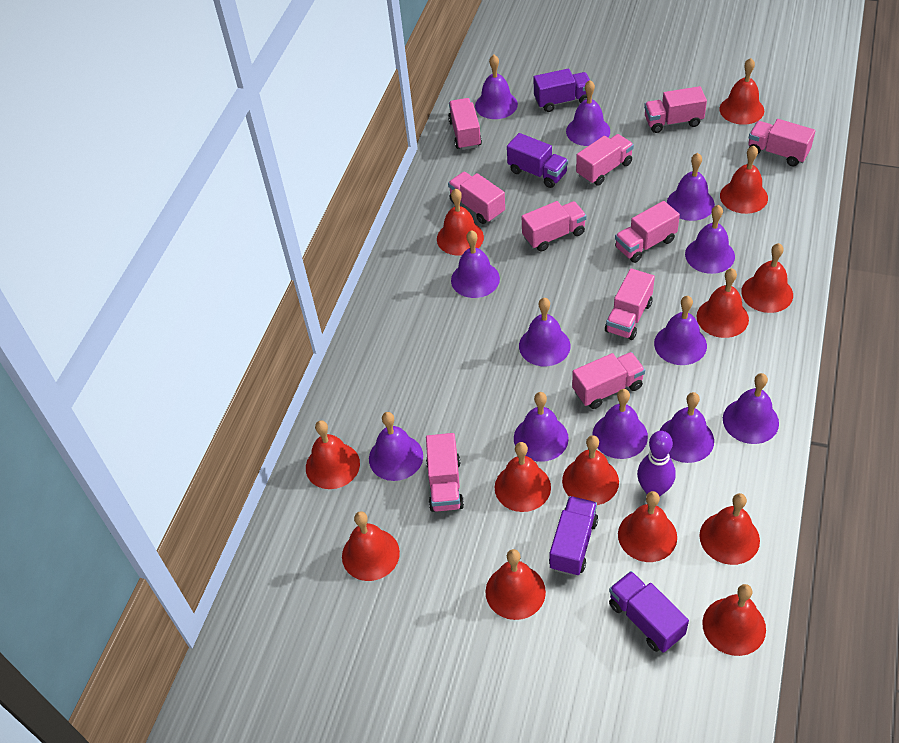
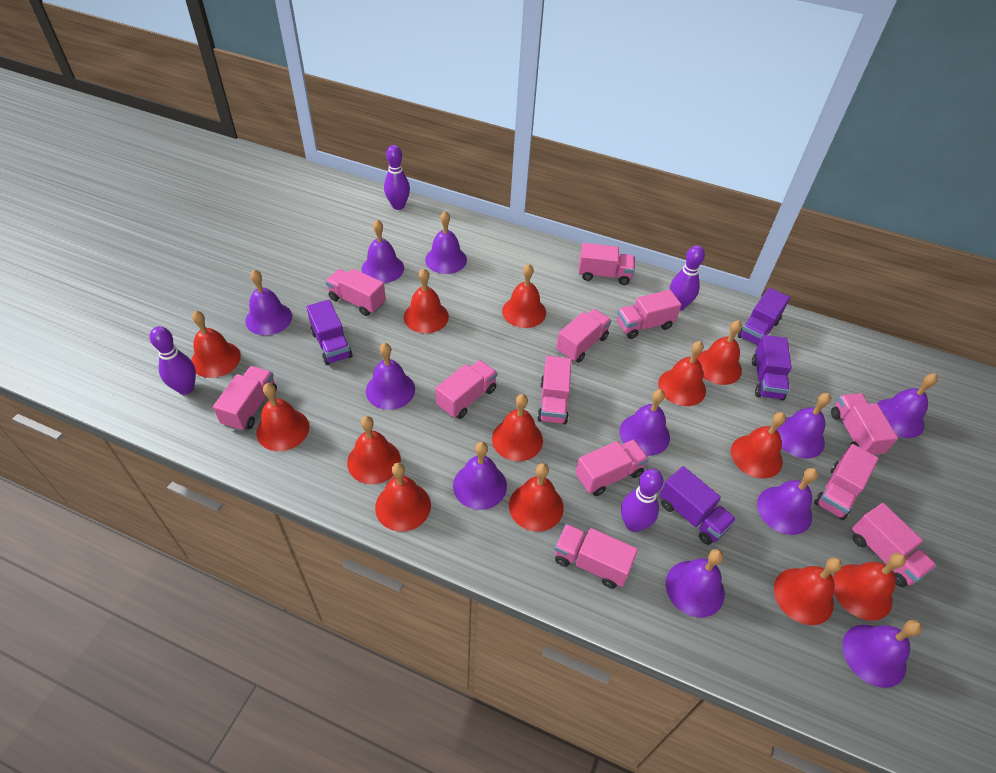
pink truck: [426,433,464,512] [448,98,482,150] [448,172,505,224] [522,201,587,251] [572,352,645,409] [576,134,634,186] [605,268,655,340] [615,201,680,263] [644,86,707,133] [748,119,815,166] = 10 -> [213,366,277,431] [325,269,386,316] [435,360,497,419] [537,356,572,424] [554,524,638,589] [556,309,611,363] [575,439,649,496] [579,243,635,285] [617,290,682,339] [814,444,879,520] [831,393,898,456] [852,503,937,587] = 12
purple bell: [369,412,423,481] [451,230,500,298] [475,55,518,119] [514,392,569,462] [519,298,570,366] [566,80,610,146] [592,389,648,459] [654,296,707,365] [660,392,714,463] [667,153,715,221] [685,205,735,274] [723,373,779,444] = 12 -> [245,270,292,335] [362,220,404,283] [366,343,415,410] [425,211,467,274] [453,442,507,510] [620,389,670,456] [666,549,725,617] [757,468,818,535] [776,393,831,459] [842,620,922,688] [877,373,938,438] = 11
purple bowling pin: [637,431,676,497] = 1 -> [150,326,196,395] [384,145,410,210] [621,469,664,532] [670,245,705,310] = 4

